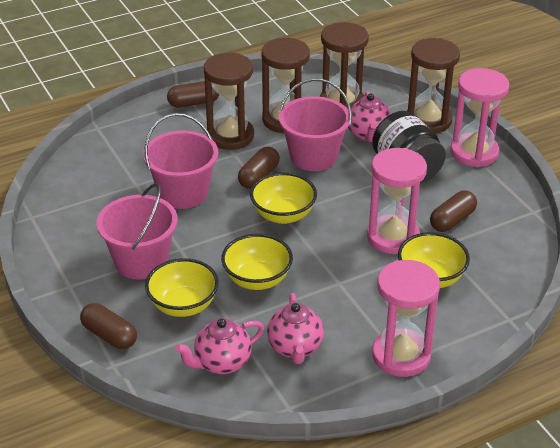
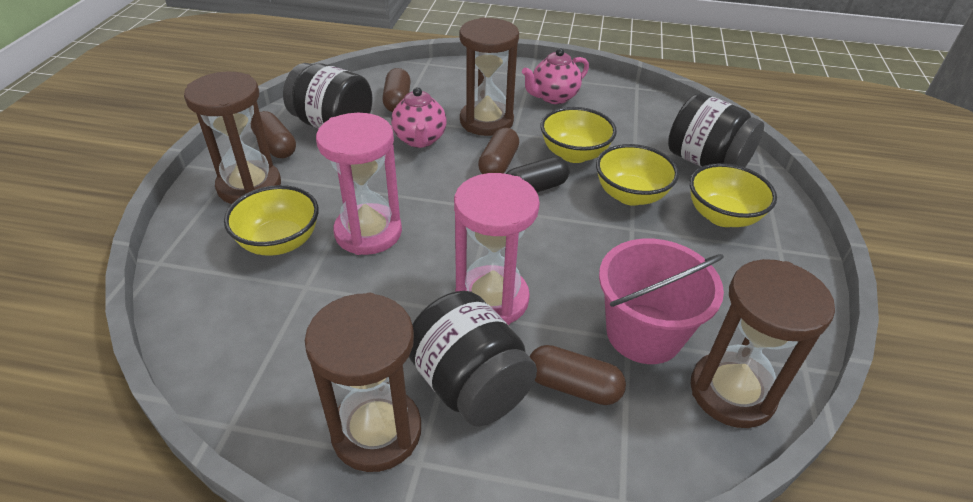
black capsule: none = 0 -> [506,157,569,193] = 1
black jar: [372,111,446,183] = 1 -> [283,63,372,129] [409,291,537,426] [668,93,764,167] = 3
pink bucket: [97,183,178,280] [143,113,218,209] [279,78,352,171] = 3 -> [599,238,724,364] = 1
pink hourglass: [367,148,427,254] [372,260,440,377] [450,68,509,167] = 3 -> [316,113,402,255] [454,173,540,325] = 2
pink teapot: [175,318,264,374] [267,293,324,364] [348,91,391,142] = 3 -> [391,87,447,148] [522,48,589,104] = 2

